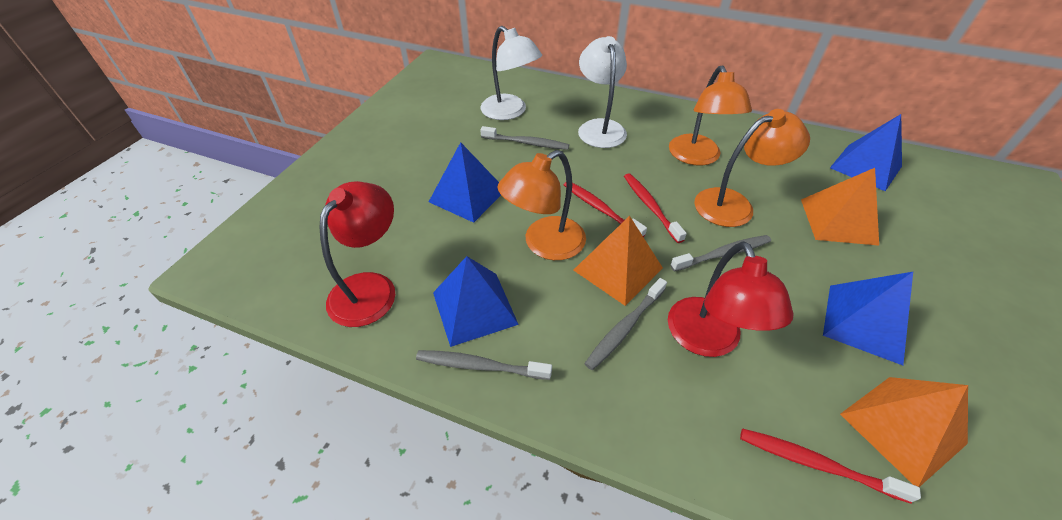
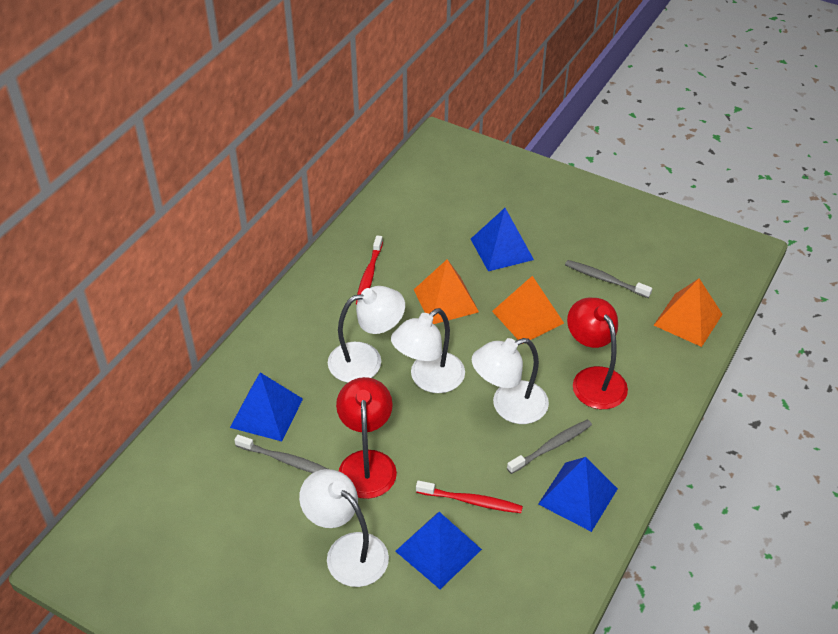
grey toothbrush: [416,350,552,380] [480,126,569,150] [584,278,667,370] [670,235,771,272] = 4 -> [234,435,328,473] [507,419,592,474] [565,260,652,298] = 3
orange lamp: [498,150,586,260] [669,65,752,166] [694,109,810,227] = 3 -> none = 0
red toothbrush: [564,182,647,237] [624,173,687,243] [740,428,921,503] = 3 -> [356,235,383,305] [416,480,523,513] = 2
white lamp: [480,26,542,120] [578,36,627,148] = 2 -> [299,469,389,587] [328,286,405,383] [391,308,465,393] [472,338,549,424] = 4

